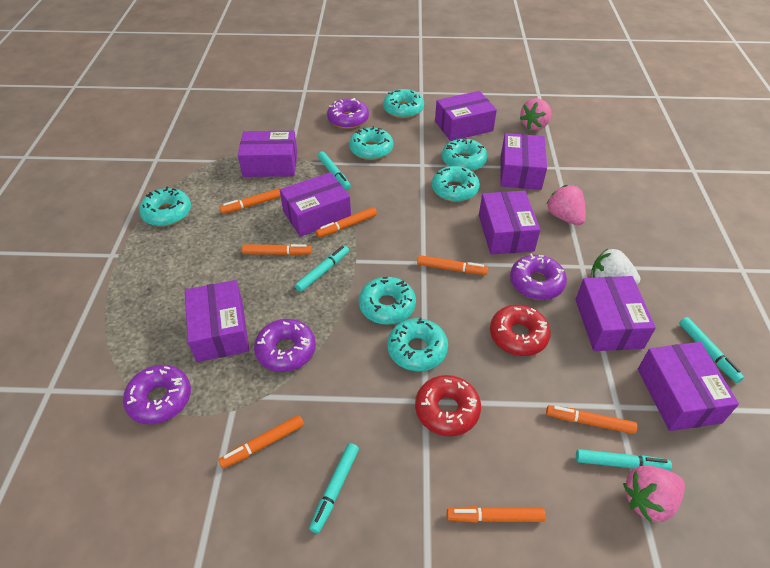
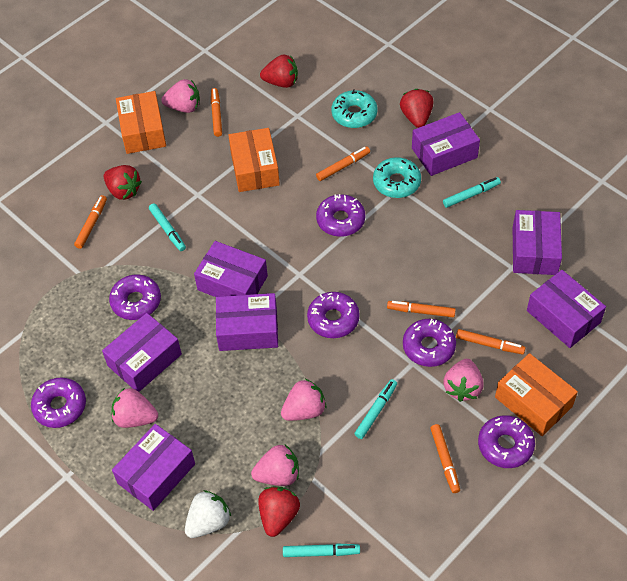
orange box: none = 0 -> [116,91,166,154] [228,128,280,192] [495,353,578,436] = 3
orange marker: [218,415,304,469] [220,188,281,214] [242,244,312,255] [316,207,377,238] [417,255,488,275] [447,506,546,523] [546,405,637,434] = 7 -> [74,195,107,249] [211,88,222,137] [316,147,370,181] [387,301,456,317] [430,424,460,493] [456,329,526,354] = 6
pink strawberry: [520,98,551,131] [547,185,586,225] [623,466,685,522] = 3 -> [111,388,158,428] [161,79,200,113] [251,445,299,486] [281,379,326,421] [443,359,484,402] = 5
purple box: [185,280,249,362] [238,131,297,177] [280,172,351,237] [435,91,497,141] [479,191,540,255] [500,133,547,190] [575,276,656,351] [638,342,739,431] = 8 -> [102,313,182,392] [112,424,195,511] [194,241,268,297] [216,293,278,351] [412,112,480,176] [513,210,562,275] [527,270,606,348] = 7
purple donut: [123,365,191,424] [254,319,316,372] [327,98,369,129] [510,253,567,300] = 4 -> [31,378,86,428] [109,275,161,320] [307,292,359,338] [316,194,365,237] [403,319,456,367] [478,415,535,468] = 6
red donut: [415,375,481,436] [490,305,551,356] = 2 -> none = 0
red strawberry: none = 0 -> [104,165,142,200] [258,487,300,537] [260,55,298,88] [400,89,434,128] = 4
turquoise donut: [139,186,191,226] [349,126,393,160] [359,277,416,325] [383,89,424,118] [387,318,448,371] [432,166,480,202] [442,138,487,171] = 7 -> [331,89,377,128] [373,157,421,198] = 2
turquoise marker: [295,245,349,292] [309,443,359,533] [318,151,351,190] [576,449,672,471] [679,317,744,383] = 5 -> [149,203,186,251] [283,544,360,557] [354,379,397,439] [443,177,501,208] = 4

